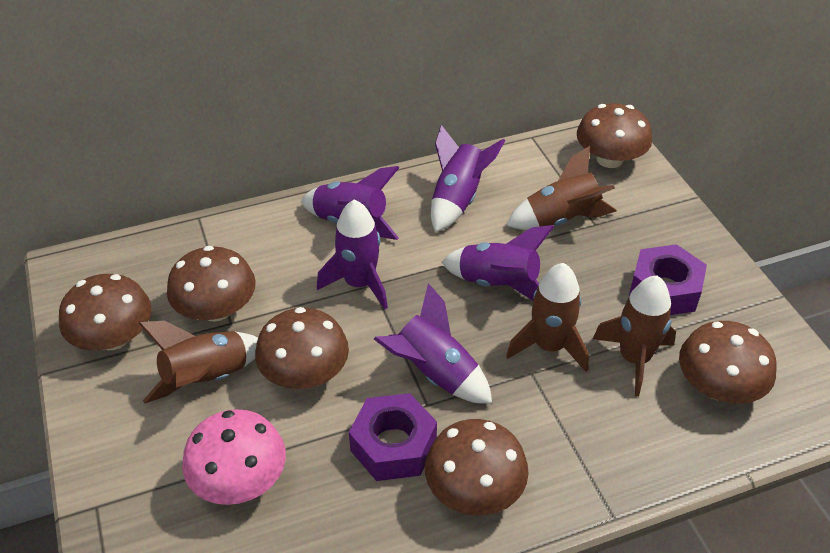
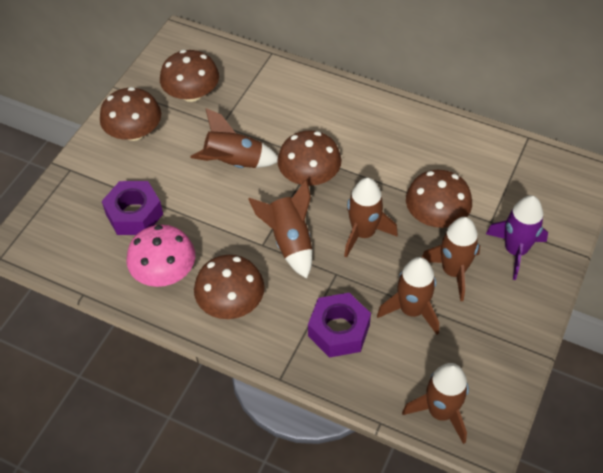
brown mushroom: [59,274,151,350] [167,246,256,322] [255,307,349,389] [425,419,529,516] [577,103,652,168] [679,321,777,404] = 6 -> [100,87,161,141] [160,50,219,102] [194,255,265,319] [277,130,341,186] [406,170,472,228] = 5
brown rocket: [139,321,258,404] [506,146,617,230] [506,263,589,372] [593,275,676,397] = 4 -> [190,108,278,168] [248,180,312,278] [344,178,398,258] [377,257,439,335] [402,363,469,444] [422,217,480,301] = 6
purple rocket: [301,166,399,240] [317,200,388,309] [374,283,492,404] [431,125,505,233] [441,225,554,300] = 5 -> [486,195,548,280] = 1

